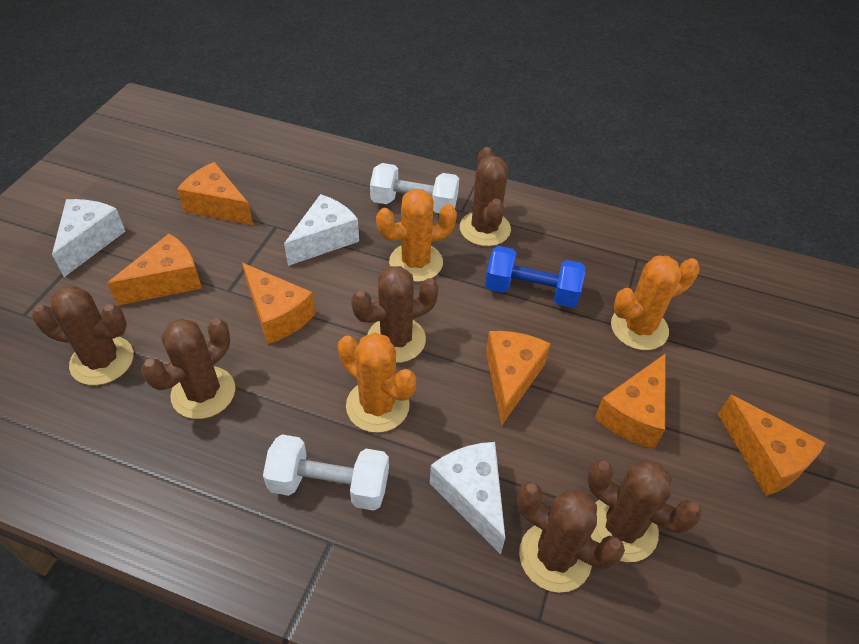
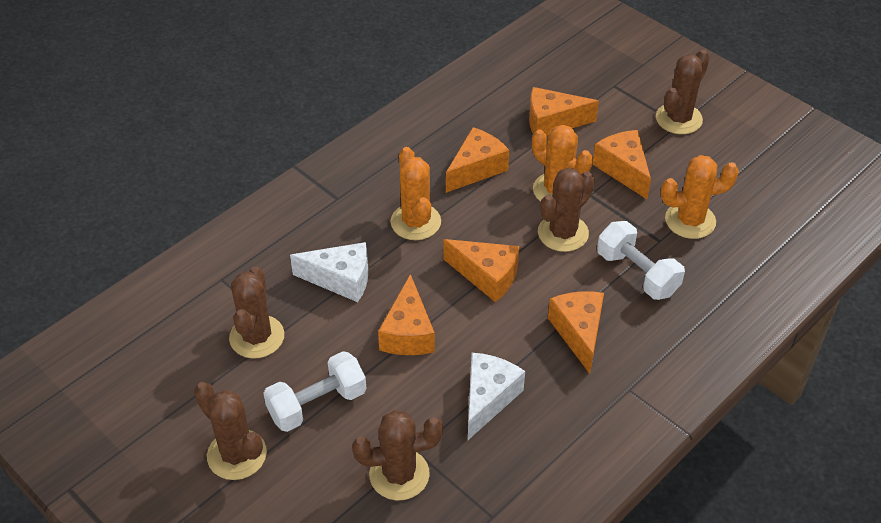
blue dumbbell: [485,246,585,308] = 1 -> none = 0
brown cactus: [32,285,133,385] [141,318,235,419] [351,266,439,363] [460,147,511,246] [517,482,625,593] [587,460,702,562] = 6 -> [194,382,267,480] [229,266,284,359] [352,410,443,501] [538,167,595,252] [656,50,710,134] = 5
white cheese: [52,199,125,277] [284,194,359,266] [430,442,505,555] = 3 -> [290,242,368,302] [468,353,525,440] = 2

